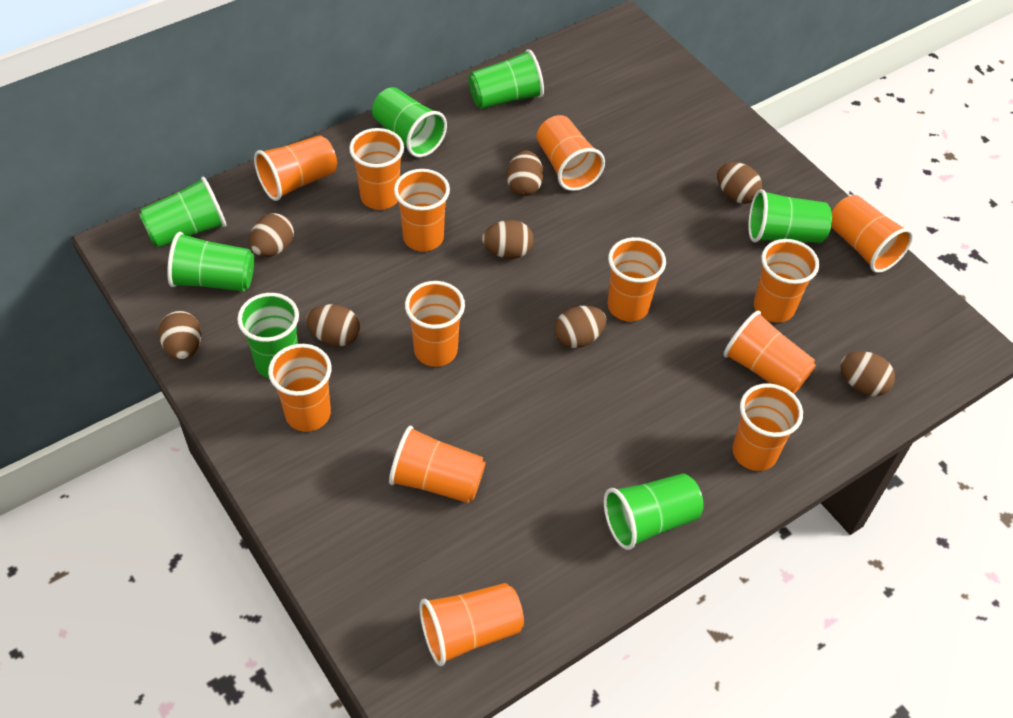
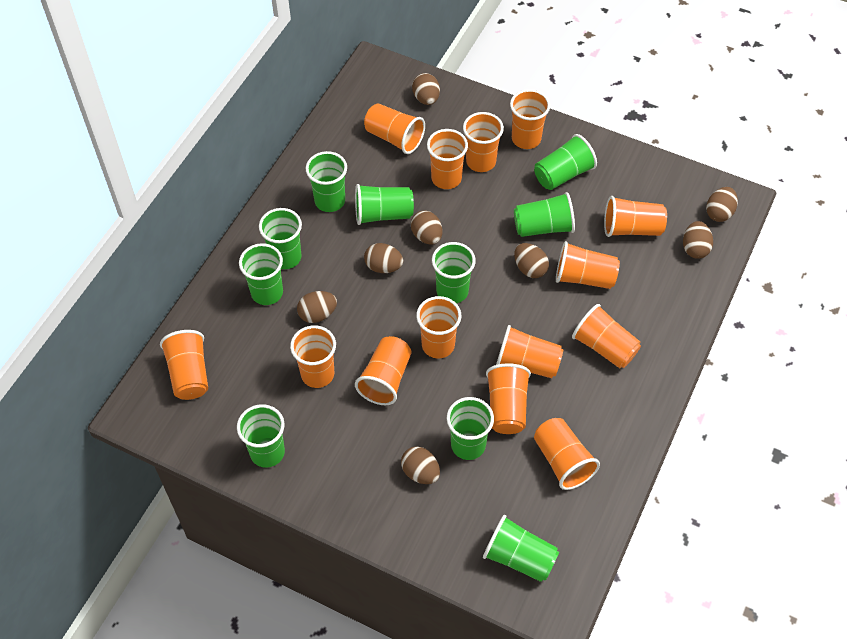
green cup: [139,177,226,248] [167,232,254,292] [237,293,299,378] [372,87,447,157] [468,49,544,109] [604,473,704,550] [748,189,832,243] = 7 -> [237,404,285,468] [239,243,283,305] [259,208,302,269] [306,151,347,212] [355,184,414,225] [432,242,476,303] [447,397,494,460] [483,515,559,582] [514,192,575,237] [534,134,597,190] = 10
orange cup: [254,135,337,201] [268,344,332,432] [349,128,404,210] [389,426,486,503] [394,169,450,252] [405,281,465,367] [420,583,524,666] [537,115,605,191] [608,237,666,321] [723,310,816,394] [732,383,803,471] [754,239,819,322] [831,195,913,273] = 13 -> [160,330,208,400] [290,325,336,388] [355,336,412,405] [364,103,425,154] [416,296,461,358] [427,129,468,189] [463,112,504,172] [486,363,531,434] [496,325,564,378] [510,89,550,149] [534,418,600,490] [556,241,620,289] [572,304,641,368] [604,196,667,237] = 14

